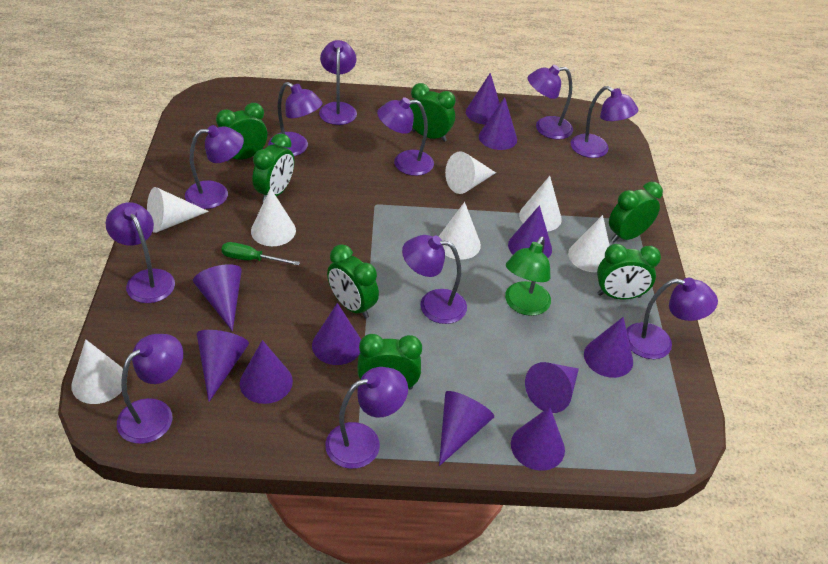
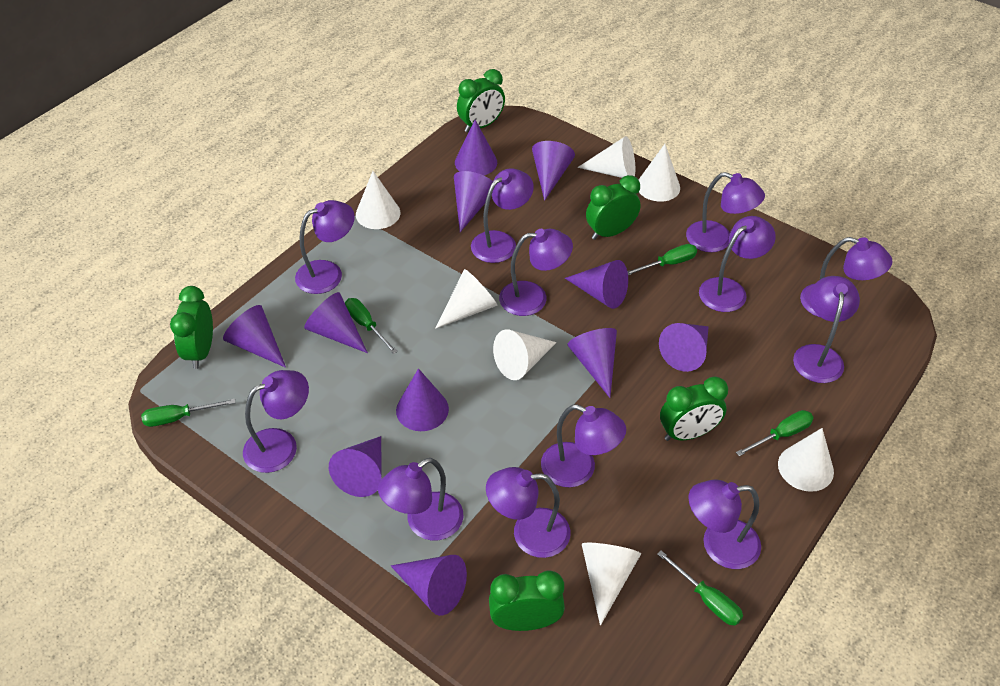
green clock: [216,103,267,162] [252,133,294,202] [327,244,379,319] [357,334,422,390] [409,83,455,142] [597,244,661,299] [609,182,663,242] = 7 -> [170,286,213,369] [457,69,505,132] [489,571,565,631] [586,175,641,240] [660,376,728,441] = 5
green lamp: [505,237,551,316] = 1 -> none = 0
green screwdriver: [221,242,300,266] = 1 -> [141,399,236,427] [345,298,398,354] [628,244,697,275] [657,550,743,626] [736,410,814,456] = 5
purple lamp: [106,202,175,303] [117,334,183,444] [185,125,244,209] [268,82,323,156] [319,40,357,125] [325,367,408,469] [377,97,434,176] [402,235,467,324] [527,65,573,139] [571,86,638,158] [626,278,718,359] = 11 -> [243,370,309,473] [295,200,355,294] [378,458,463,541] [471,169,534,263] [486,467,570,558] [499,229,573,316] [541,404,626,487] [686,172,765,252] [688,480,761,569] [699,216,776,312] [793,276,860,383] [800,237,892,317] = 12

